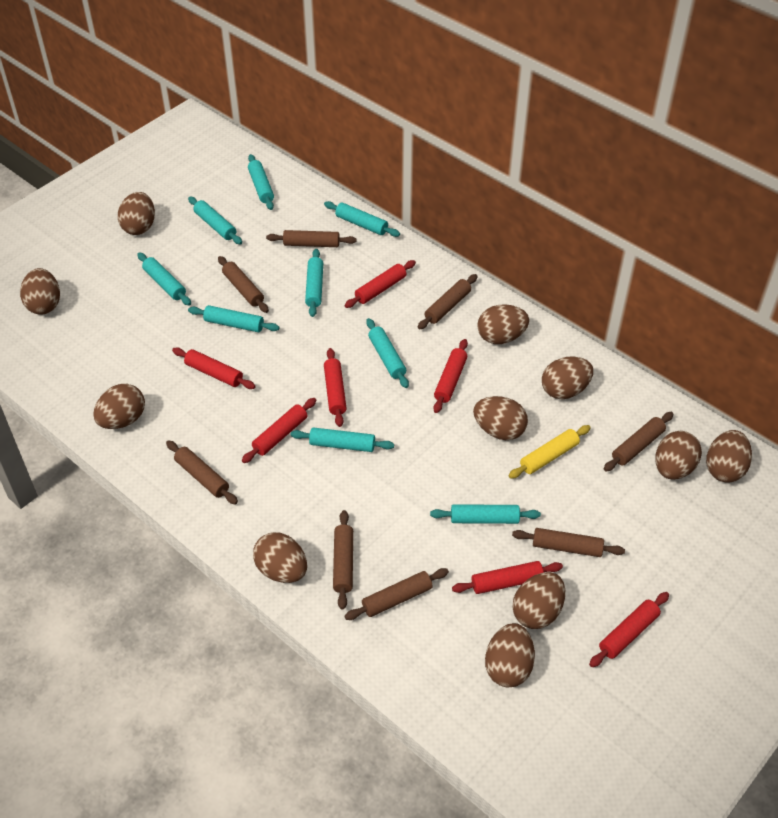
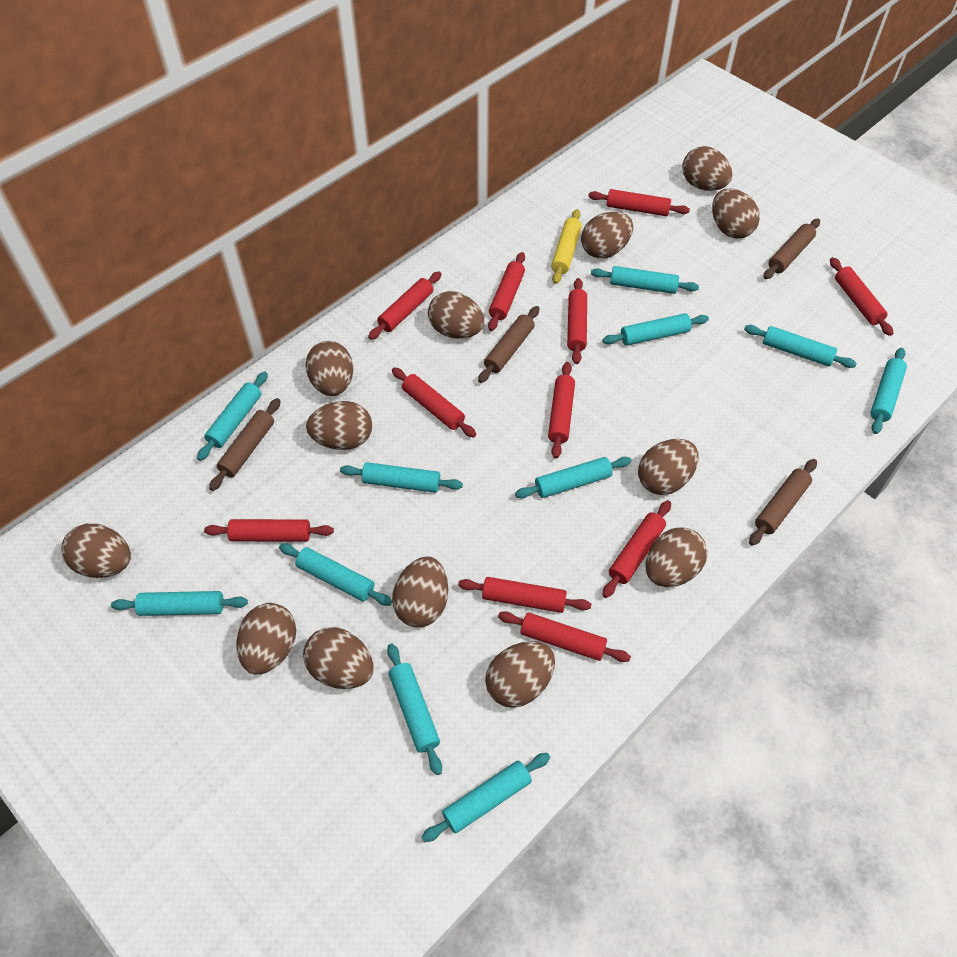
brown egg: [20,268,60,315] [93,384,145,429] [118,192,155,235] [253,532,307,583] [473,396,528,440] [477,304,529,344] [485,623,535,687] [512,572,565,629] [542,356,593,399] [655,431,702,480] [706,430,752,483] = 11 -> [61,524,131,578] [236,603,296,674] [303,627,374,689] [306,341,353,396] [306,401,372,450] [392,556,448,627] [428,291,484,339] [485,641,555,708] [581,212,633,258] [638,439,699,495] [646,527,707,587] [682,146,732,191] [712,189,760,239] = 13
brown rolling pin: [166,440,238,504] [218,256,269,313] [266,230,356,247] [333,510,353,610] [344,568,449,620] [418,274,478,330] [512,528,625,557] [604,412,674,472] = 8 -> [209,398,280,491] [478,306,539,383] [749,459,817,546] [764,219,820,279] = 4
red rolling pin: [172,347,256,389] [242,398,316,463] [324,348,347,427] [345,260,416,308] [433,339,468,413] [452,561,563,594] [589,592,669,667] = 7 -> [204,519,334,542] [368,271,441,340] [392,367,476,437] [458,577,591,613] [488,252,525,331] [498,611,631,662] [548,362,575,459] [567,278,587,364] [588,189,690,216] [603,500,671,598] [830,257,893,336] = 11
turquoise rolling pin: [137,252,191,306] [188,197,242,245] [188,305,280,332] [248,154,274,210] [290,427,394,452] [305,249,323,317] [324,201,400,237] [366,318,409,388] [430,504,541,524] = 9 -> [111,591,248,616] [197,371,268,461] [279,543,392,606] [340,462,463,493] [387,643,442,775] [422,753,550,842] [515,457,631,498] [591,266,699,294] [602,313,709,346] [744,325,857,368] [870,348,907,434] = 11

